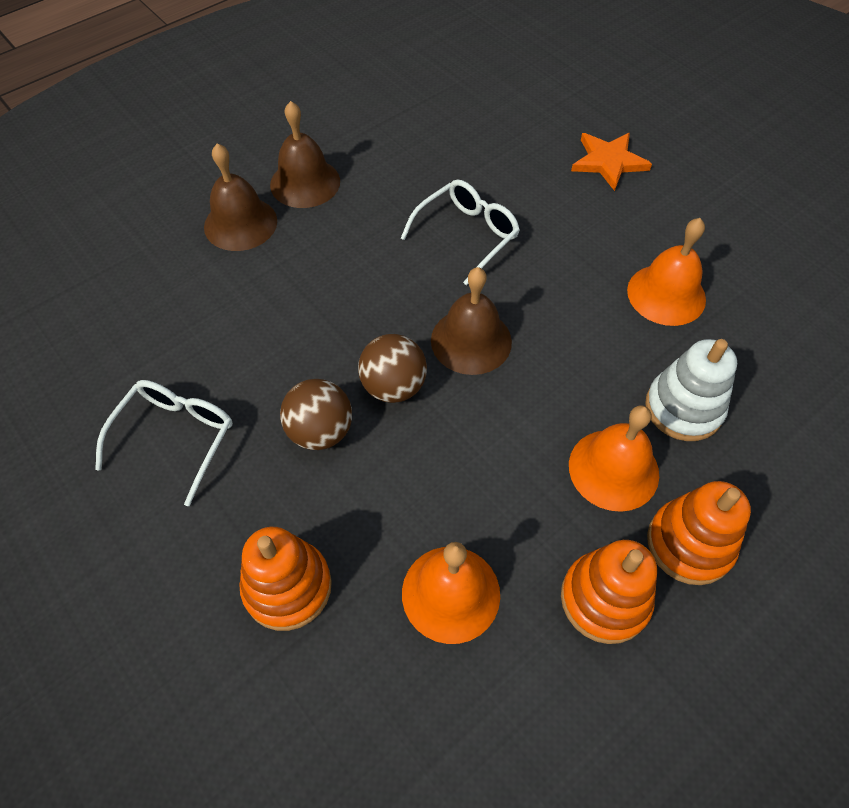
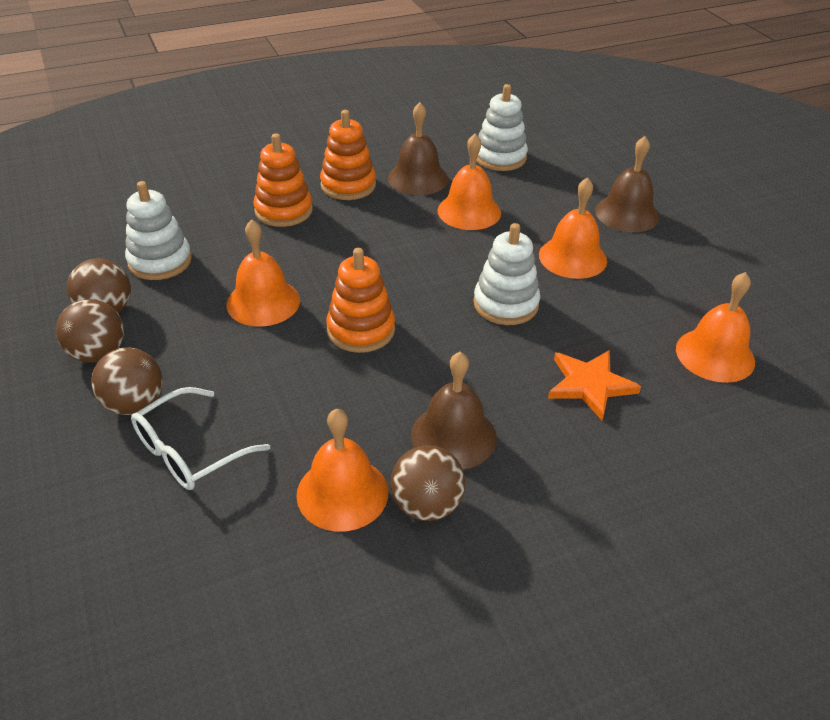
brown ball: [280,379,352,450] [358,334,427,403] = 2 -> [56,299,124,362] [67,258,131,313] [91,348,163,415] [390,445,465,521] = 4
orange bell: [402,542,500,644] [569,405,659,512] [627,218,706,326] = 3 -> [226,220,300,327] [296,409,388,532] [438,134,501,230] [539,177,607,279] [676,272,755,383] = 5
white glasses: [95,380,233,506] [401,179,520,286] = 2 -> [131,387,270,490] = 1
white stacking toy: [645,339,737,441] = 1 -> [125,181,192,280] [473,223,540,325] [476,84,528,171] = 3

